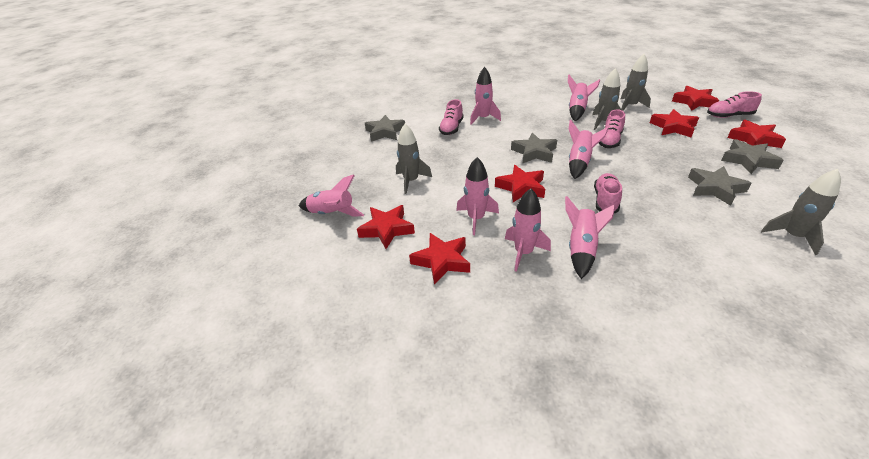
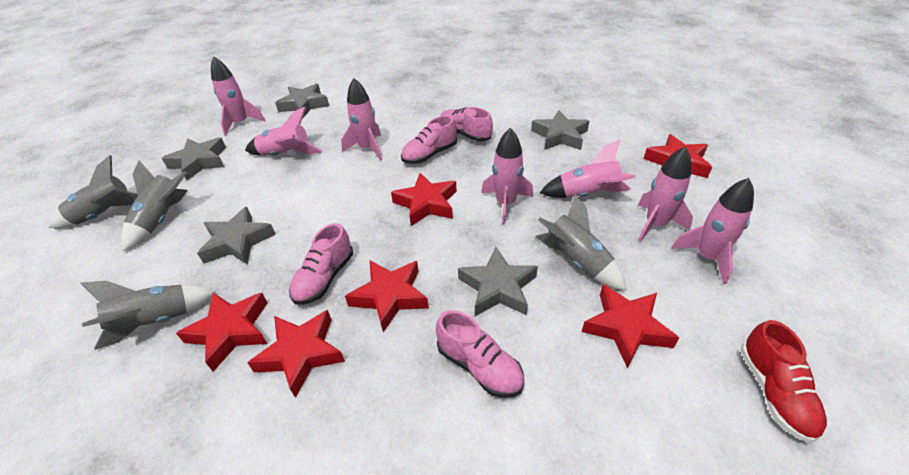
grey star: [365,115,405,142] [511,133,557,163] [688,166,751,206] [721,139,784,174] = 4 -> [162,138,226,181] [197,207,276,265] [275,84,329,118] [458,247,538,316] [531,110,589,150] = 5
red shoe: none = 0 -> [741,320,827,443] = 1

